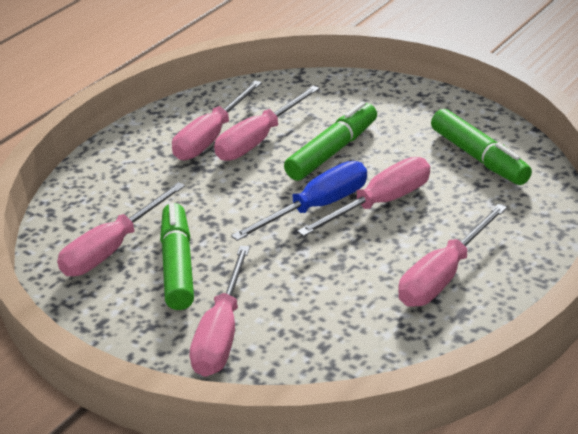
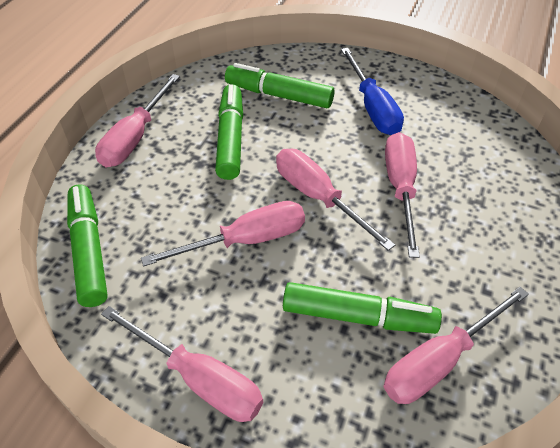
green marker: [160,203,194,310] [284,101,377,181] [431,109,532,185] = 3 -> [67,184,108,307] [215,84,243,180] [225,63,334,108] [283,282,442,334] = 4

